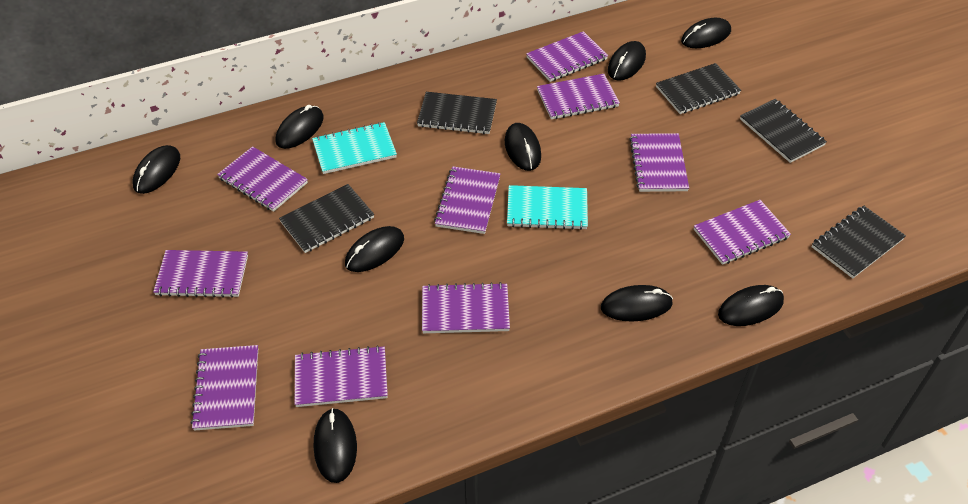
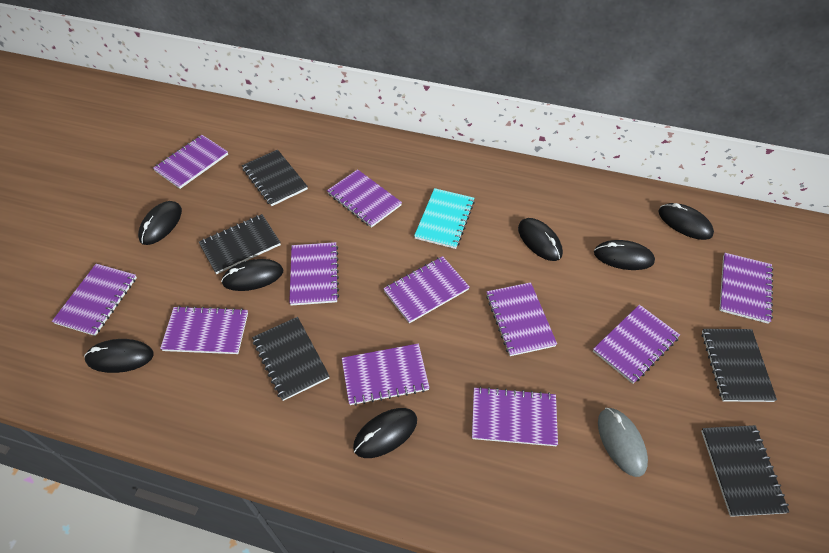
black mouse: [133,145,180,194] [275,105,324,149] [314,408,357,483] [345,226,404,272] [505,123,541,171] [601,285,673,321] [608,41,646,81] [681,18,731,48] [718,285,784,326] = 9 -> [84,339,154,373] [138,201,182,245] [221,259,283,291] [353,408,417,458] [518,218,563,261] [594,240,655,270] [658,203,714,240] = 7
grey mouse: none = 0 -> [598,408,648,477] = 1
purple notebook: [153,250,248,298] [191,345,258,431] [217,146,308,212] [295,345,388,407] [422,282,510,333] [434,166,500,234] [526,31,608,82] [537,74,620,119] [629,133,689,192] [694,200,791,265] = 10 -> [52,264,137,336] [153,135,228,189] [160,306,248,354] [289,242,339,305] [327,169,402,228] [342,343,430,406] [383,256,470,323] [472,387,558,446] [486,282,557,356] [593,305,680,384] [719,253,773,324] = 11
turquoise notebook: [312,122,397,174] [507,185,588,230] = 2 -> [414,188,475,249] = 1

